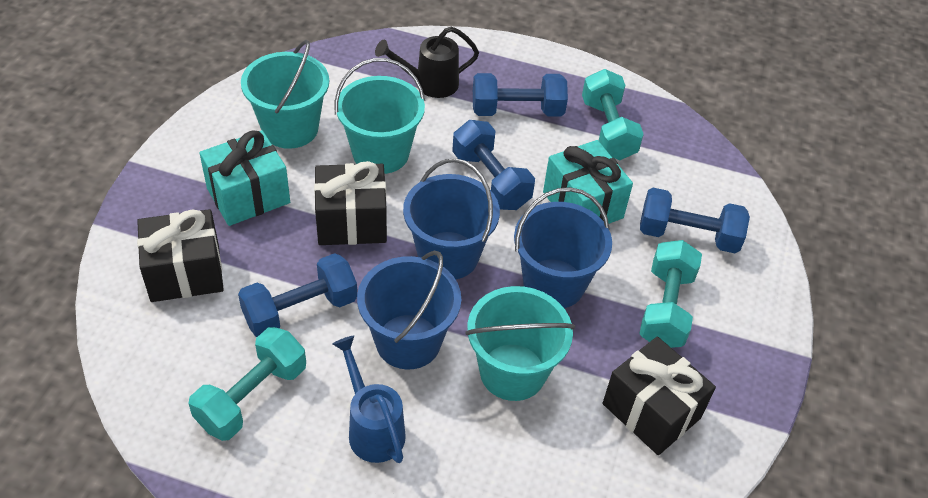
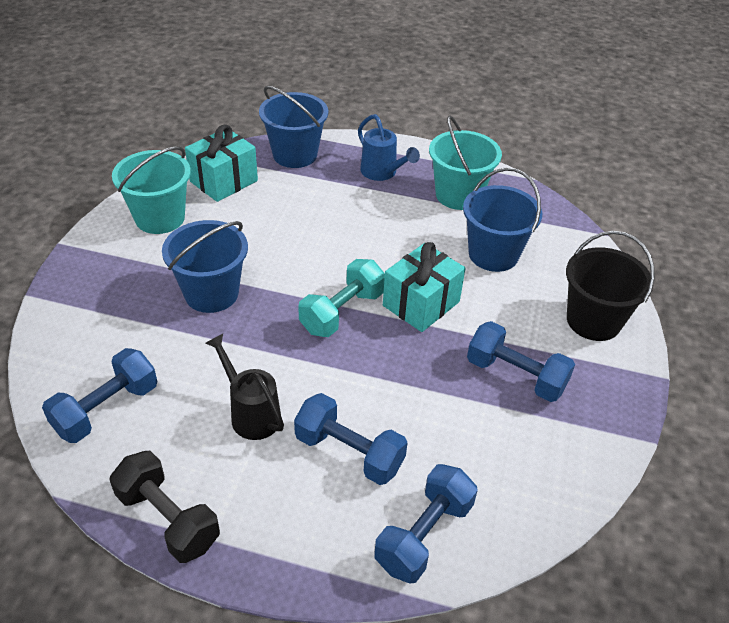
black bucket: none = 0 -> [566,231,655,341] = 1
black dumbbell: none = 0 -> [110,451,220,563] = 1
black gift: [137,209,224,302] [314,161,387,245] [603,336,716,455] = 3 -> none = 0
turquoise bucket: [241,40,329,149] [334,58,425,174] [465,286,575,401] = 3 -> [112,146,191,234] [429,115,502,210] = 2
turquoise dumbbell: [188,327,306,441] [582,69,644,160] [639,240,702,348] = 3 -> [298,259,385,337] = 1

